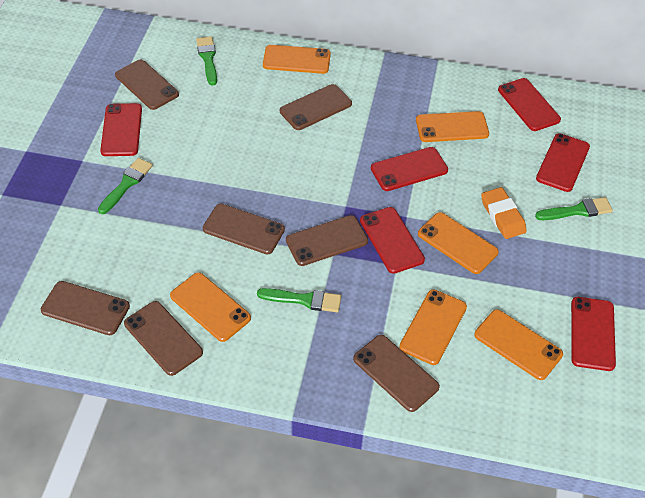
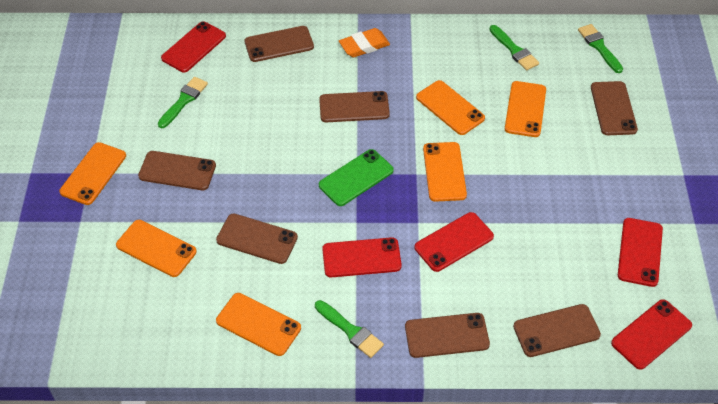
green phone: none = 0 -> [319,149,394,206] = 1
red phone: [100,103,142,156] [360,207,425,274] [371,147,448,191] [498,78,561,131] [536,133,590,192] [571,297,616,371] = 6 -> [161,21,226,72] [322,237,402,277] [414,212,494,272] [611,299,692,370] [618,218,663,287] = 5

